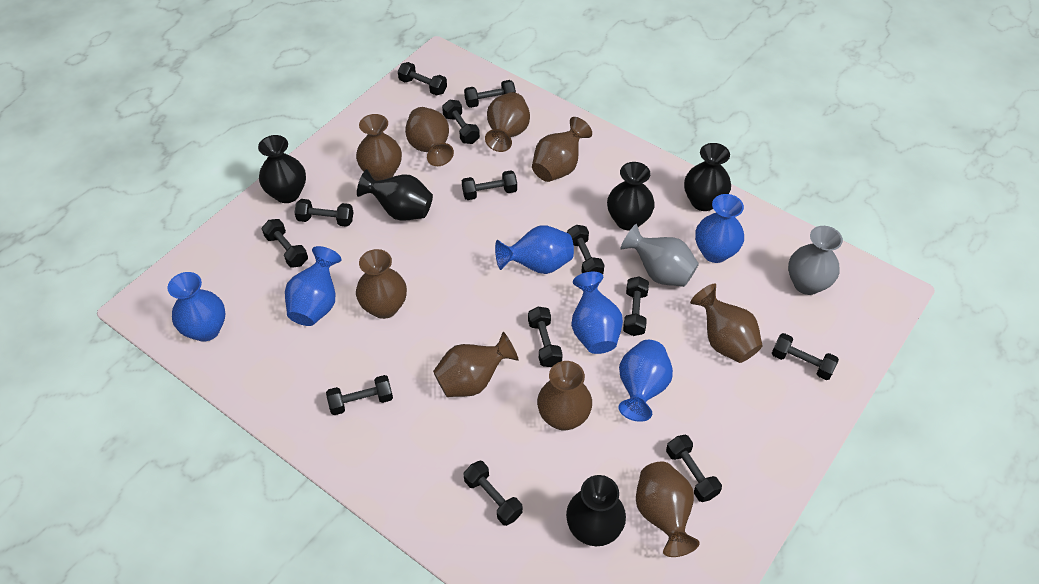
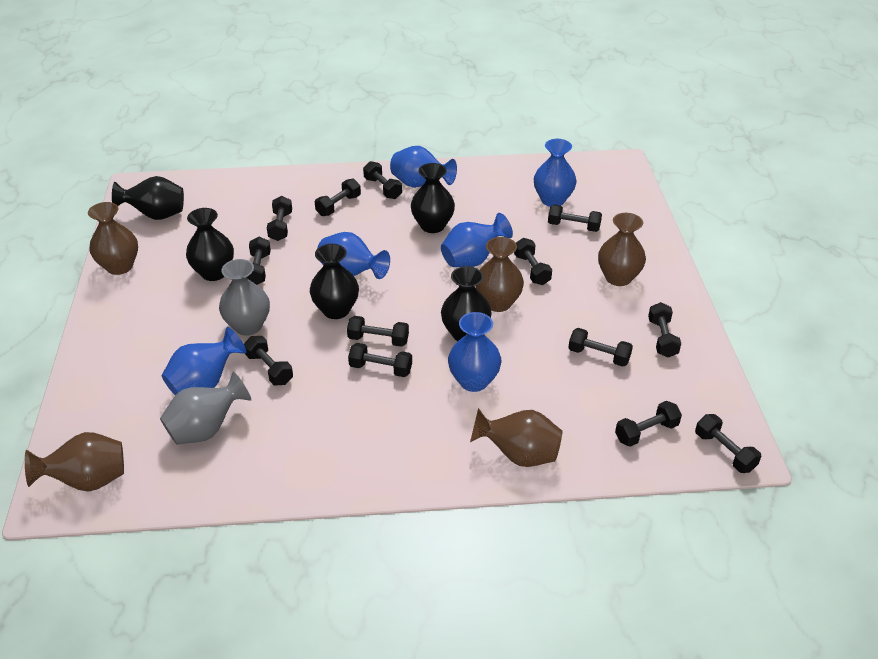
brown vase: [356,114,402,181] [356,249,407,319] [405,107,454,166] [433,332,519,397] [485,92,530,152] [532,117,592,182] [537,361,592,430] [636,462,700,557] [690,284,763,363] = 9 -> [25,432,124,492] [88,202,138,275] [470,408,562,467] [476,237,524,312] [598,213,646,286] = 5

